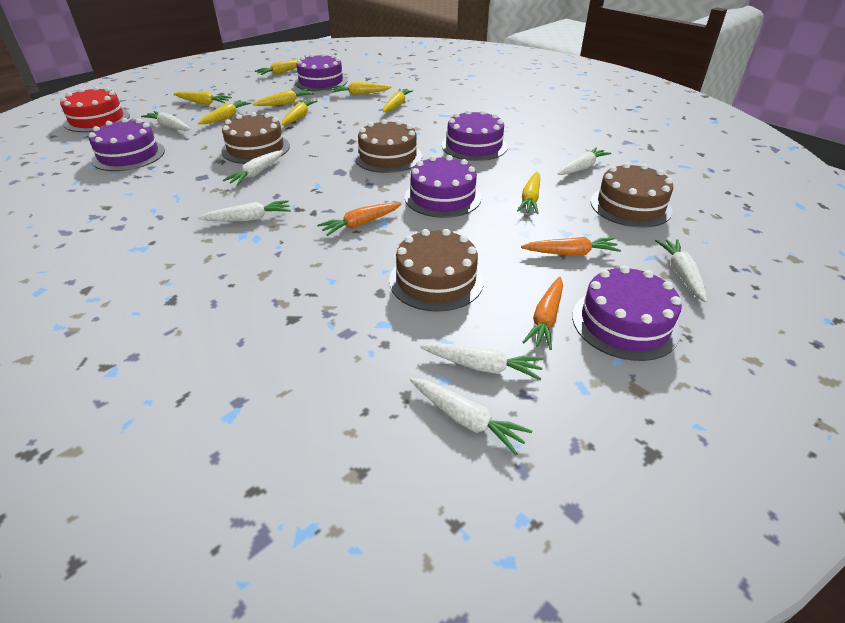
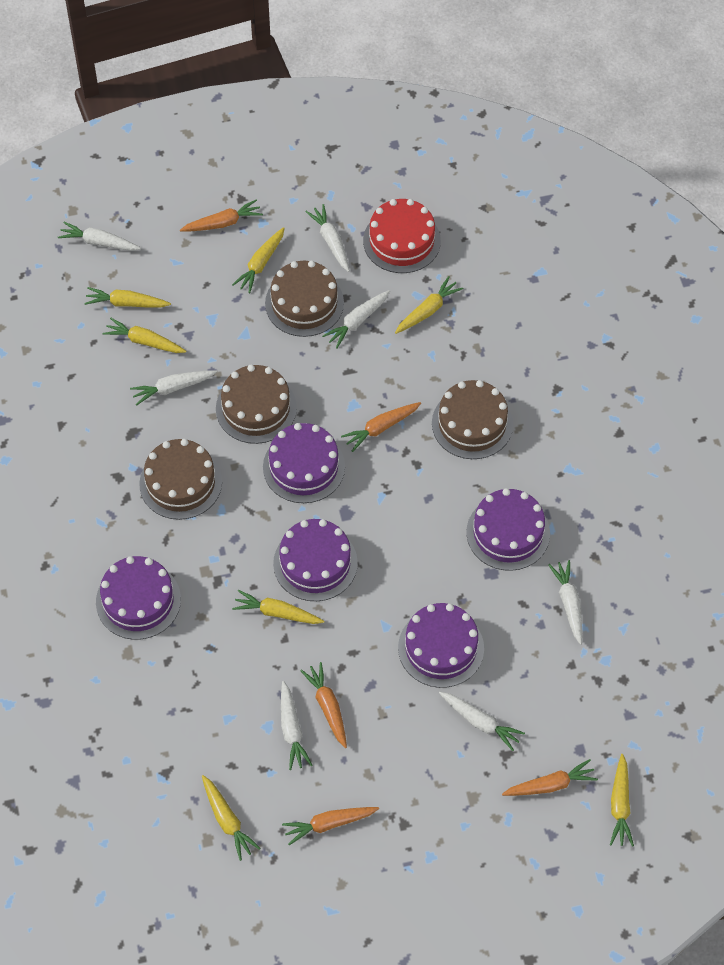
orange carrot: [317,203,401,236] [521,237,621,256] [523,277,563,350] = 3 -> [180,199,263,232] [282,807,379,845] [300,662,347,748] [341,402,421,452] [502,759,598,796] = 5
yellow carrot: [173,91,232,105] [198,100,252,124] [253,89,314,106] [255,60,298,75] [282,99,317,125] [331,82,392,95] [383,89,413,112] [517,172,540,214] = 8 -> [84,287,171,308] [102,317,186,353] [202,775,261,861] [232,227,285,293] [232,590,324,624] [395,276,463,334] [610,754,634,847] = 7

